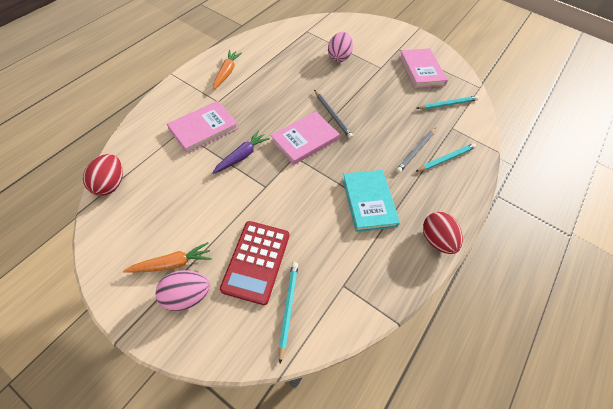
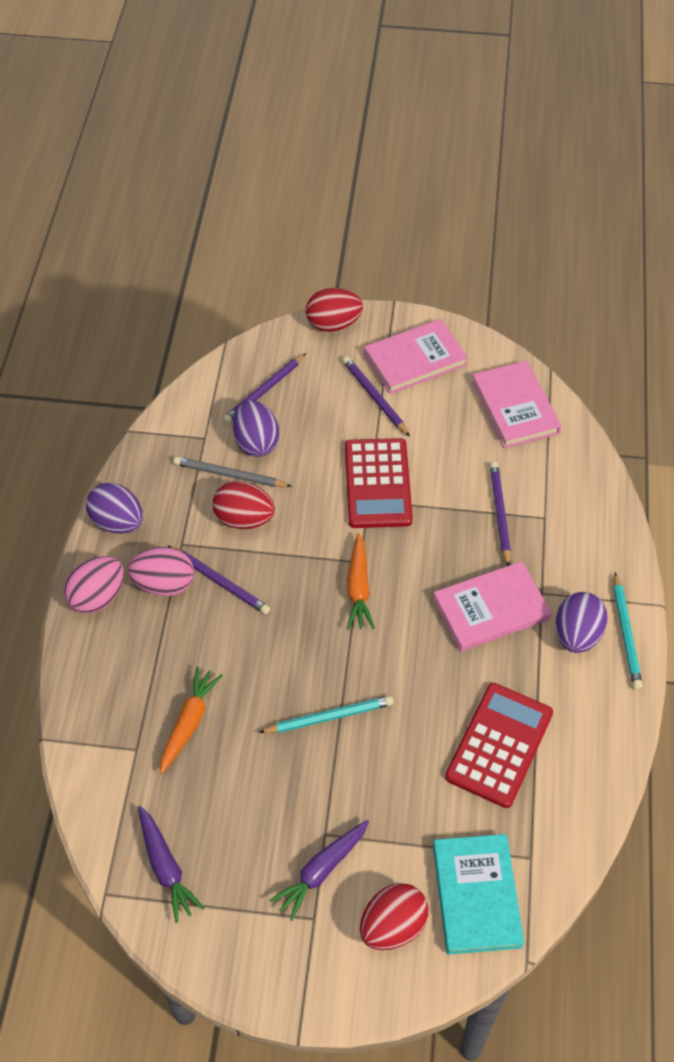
grey pencil: [314,90,353,139] [396,128,436,173] = 2 -> [174,457,292,487] = 1
purple carrot: [213,130,270,174] = 1 -> [138,806,204,923] [269,820,369,921] = 2
purple egg: none = 0 -> [86,483,143,534] [233,400,279,457] [556,592,608,653] = 3
purple pencil: none = 0 -> [167,545,270,615] [223,353,306,424] [342,356,410,437] [490,462,511,566] = 4
red calculator: [220,221,289,305] = 1 -> [345,438,413,528] [445,683,553,808] = 2
red egg: [83,154,123,196] [423,212,463,254] = 2 -> [212,481,275,529] [306,288,363,332] [360,883,429,950] = 3
turquoise pencil: [279,262,298,363] [415,143,476,172] [416,96,479,109] = 3 -> [258,696,394,733] [614,572,642,689] = 2

